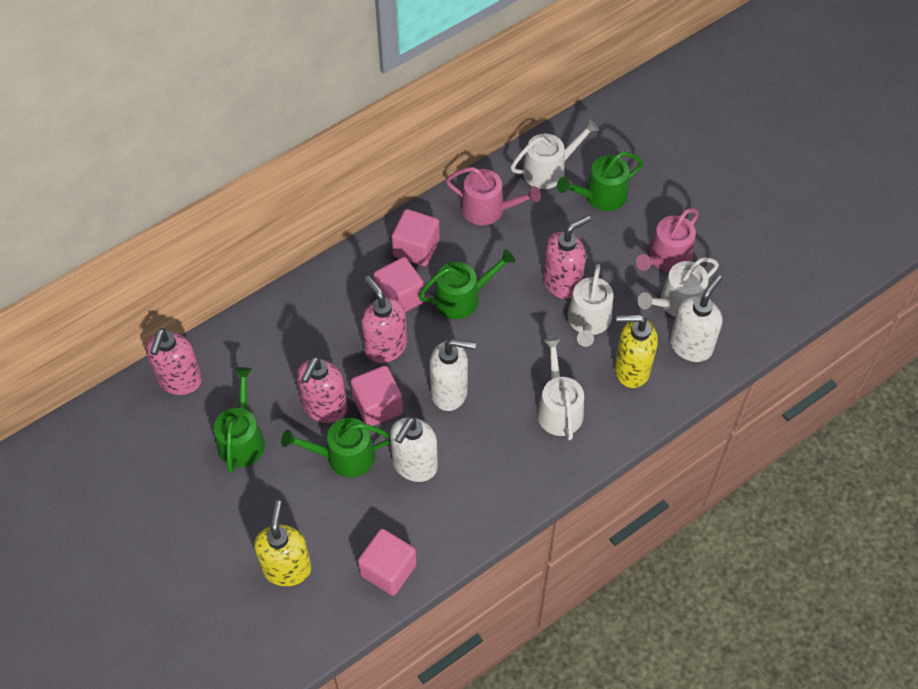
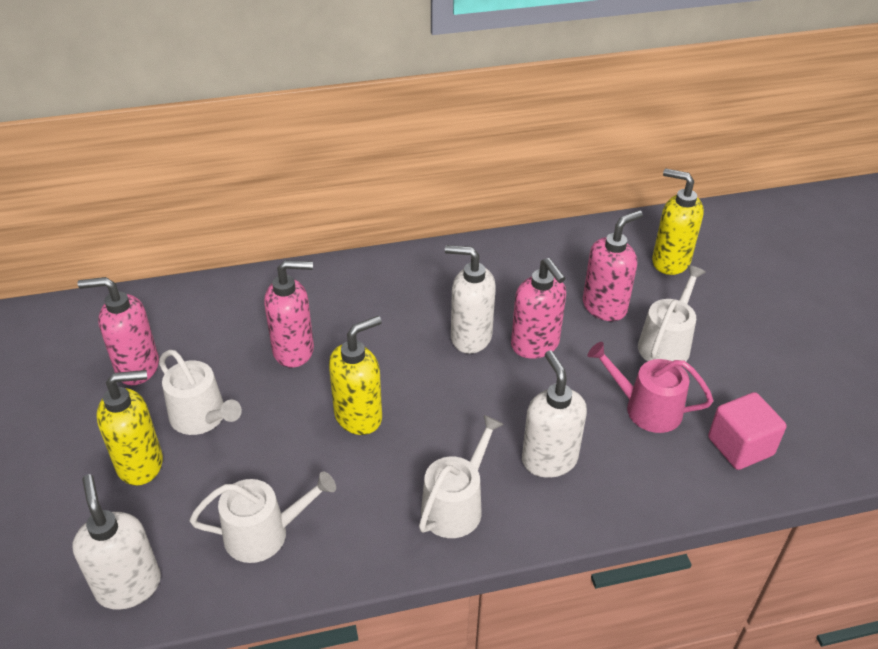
green watering can: [214,367,265,473] [281,418,391,477] [418,249,515,319] [557,152,643,211] = 4 -> none = 0
pink cube: [351,366,403,426] [358,529,417,596] [373,257,425,312] [392,209,440,266] = 4 -> [708,392,787,470] = 1
pink watering can: [446,167,541,225] [636,208,699,272] = 2 -> [588,342,713,433] = 1
yellow soap dispenser: [254,500,311,586] [614,315,658,388] = 2 -> [96,370,163,486] [329,316,382,435] [652,168,704,275] = 3

